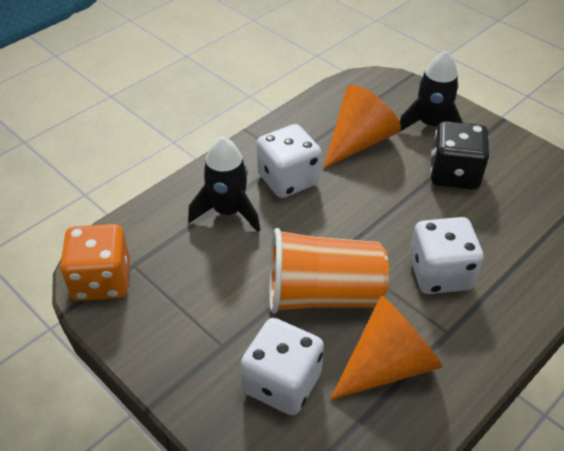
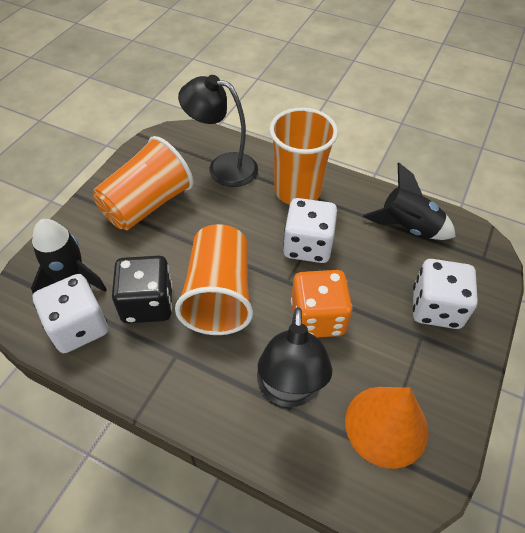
black lamp: none = 0 -> [178,75,258,187] [257,307,332,407] = 2
orange cone: [323,85,401,169] [330,296,443,400] = 2 -> [345,387,429,469] = 1
orange cup: [269,228,389,314] = 1 -> [93,136,193,231] [175,224,253,335] [269,108,338,205] = 3

